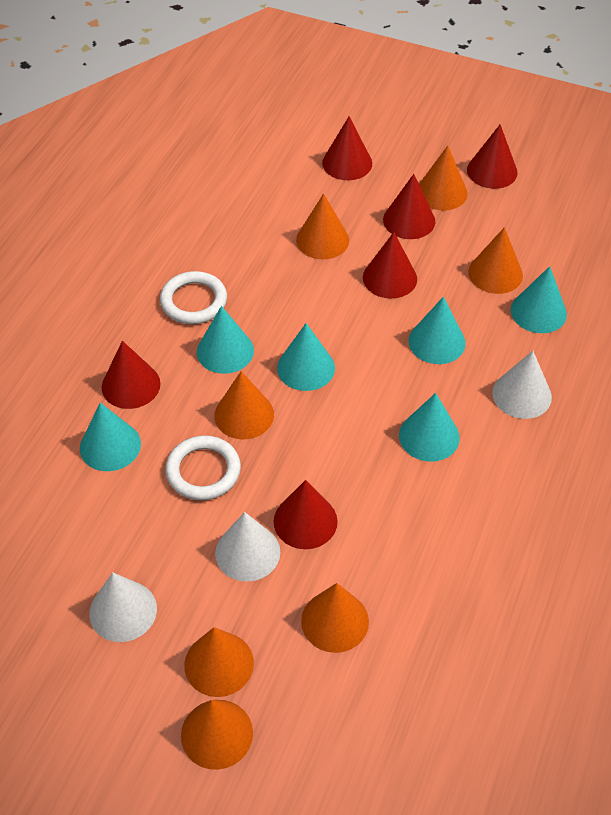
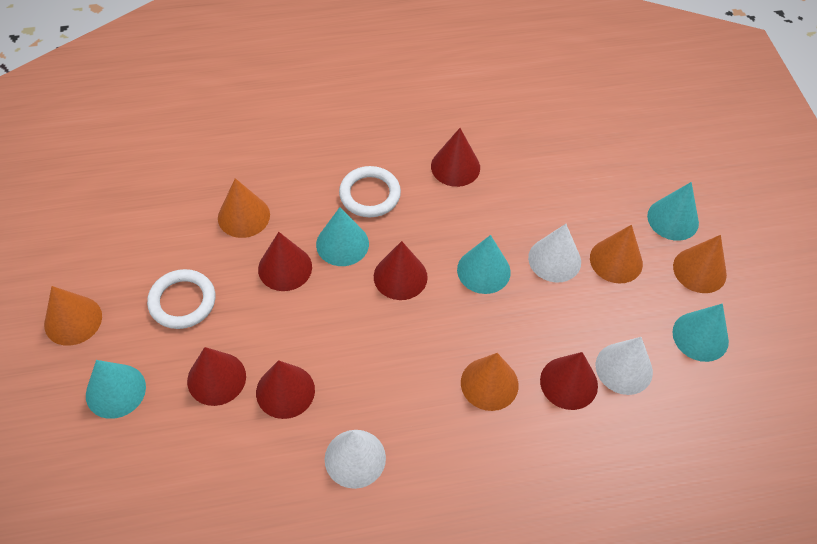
orange cone: [181,700,253,770] [184,627,254,697] [214,371,274,439] [296,193,349,259] [301,583,369,653] [419,146,468,210] [468,227,523,294] = 7 -> [44,286,102,346] [218,178,270,238] [461,353,519,411] [590,225,643,283] [673,235,727,293] = 5
turquoise cone: [80,403,141,471] [197,306,254,374] [277,323,335,391] [399,393,460,462] [409,297,466,364] [511,266,567,333] = 6 -> [86,360,146,419] [316,207,369,266] [457,235,511,294] [647,182,699,241] [673,303,729,362] = 5

